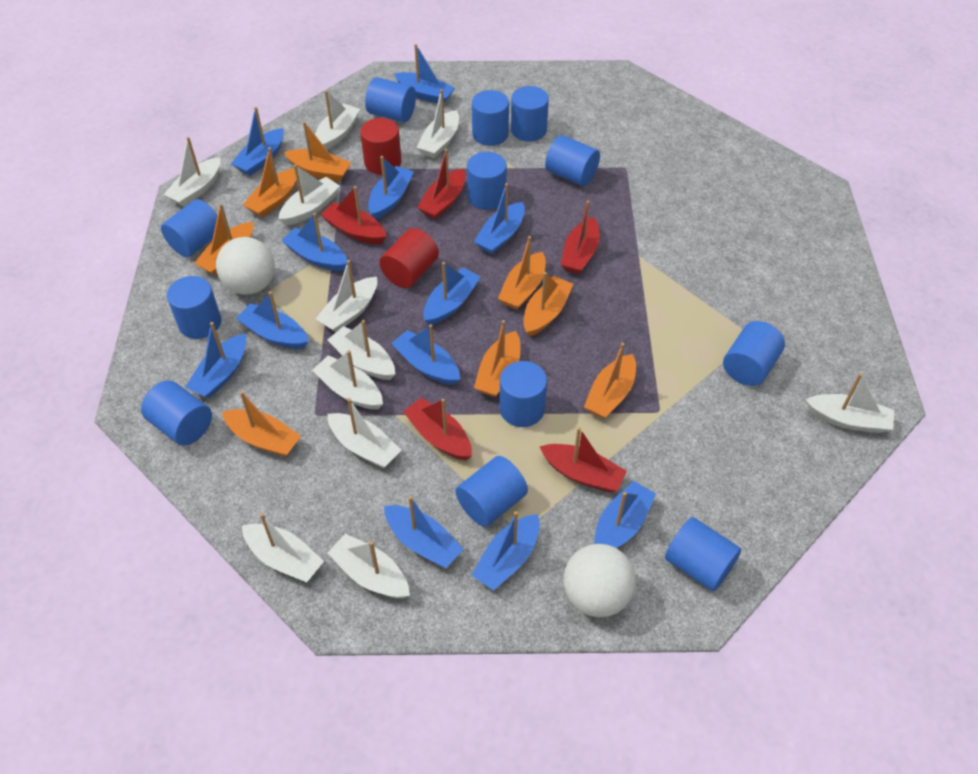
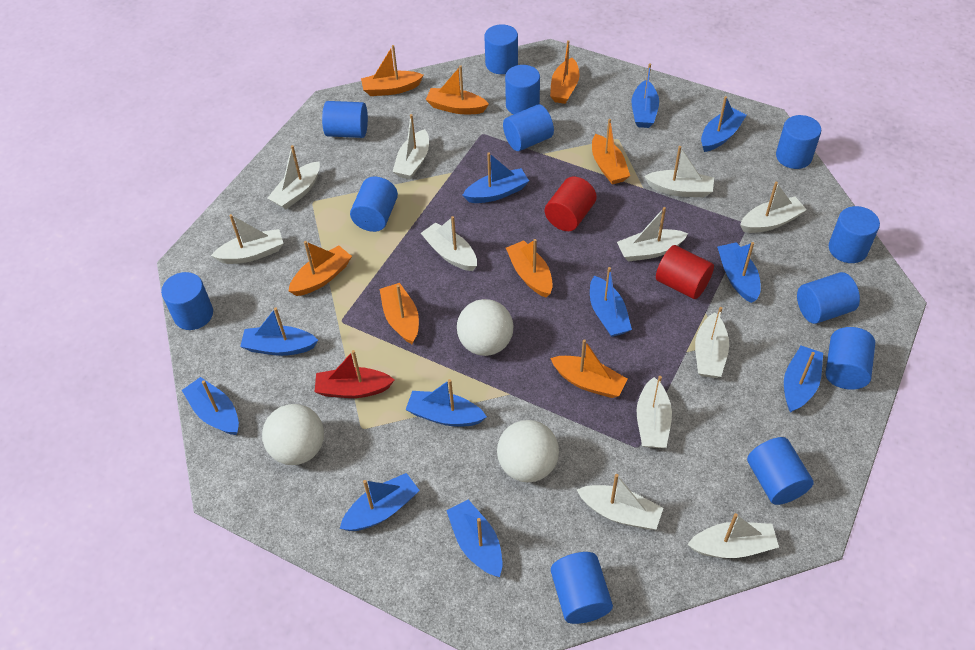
blue boat: [185,322,246,398] [231,107,284,176] [236,291,308,349] [281,213,347,271] [368,156,414,219] [384,496,464,568] [391,324,460,385] [394,44,455,104] [423,262,481,325] [471,511,540,591] [474,183,525,254] [594,481,656,548] = 12 -> [182,377,239,435] [240,308,318,356] [340,473,420,531] [405,379,487,427] [446,499,502,577] [462,152,529,203] [590,267,632,337] [632,63,659,128] [701,96,747,152] [717,242,761,303] [784,346,823,413] = 11
red boat: [320,186,387,244] [403,398,472,460] [417,149,466,220] [540,427,627,492] [561,201,600,274] = 5 -> [314,350,394,398] = 1
white ball: [216,237,275,295] [563,544,636,617] = 2 -> [262,404,324,465] [457,299,513,356] [497,420,559,482] = 3

